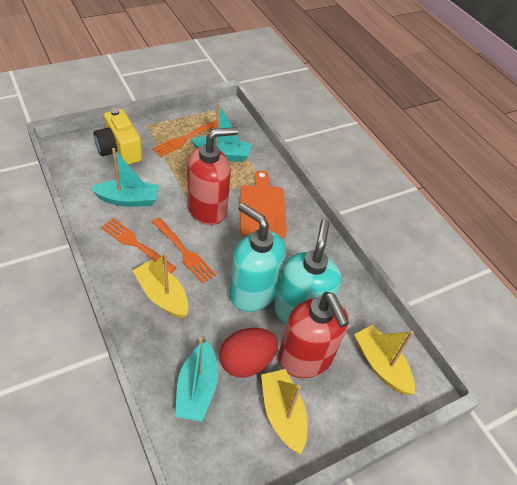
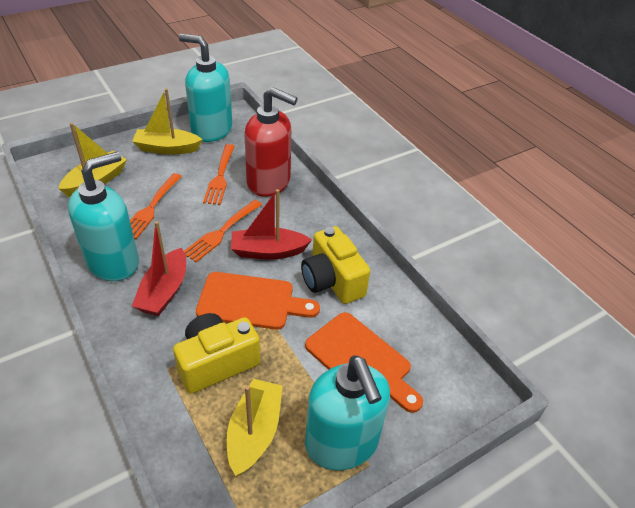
orange cutting board: [240,170,287,238] = 1 -> [196,272,320,330] [305,312,423,413] = 2
red boat: none = 0 -> [132,221,186,316] [231,189,312,260] = 2
red egg: [219,328,278,378] = 1 -> none = 0
red soap dispenser: [187,127,238,225] [278,292,349,378] = 2 -> [245,87,298,197] = 1
turquoise boat: [90,148,159,207] [175,337,218,422] [191,103,252,162] = 3 -> none = 0
turquoise soap dispenser: [229,203,286,312] [274,219,342,324] = 2 -> [68,152,139,281] [179,34,232,142] [305,356,390,470] = 3
yellow camera: [94,109,142,165] = 1 -> [173,313,260,394] [301,226,370,304] = 2

